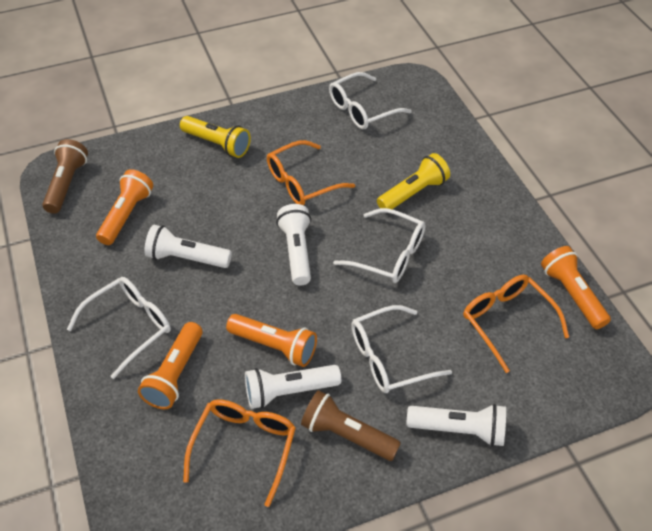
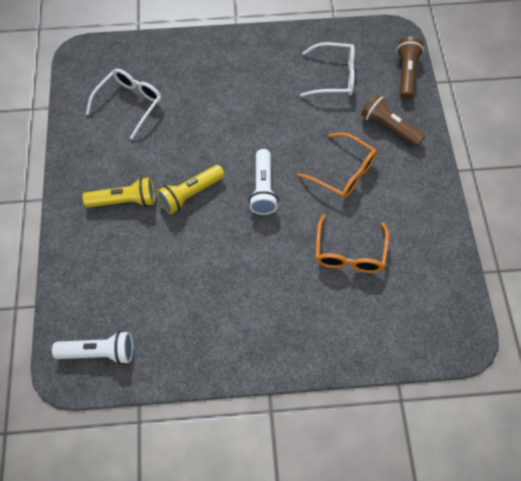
orange flashlight: [96,169,153,245] [138,322,202,409] [226,314,317,367] [541,246,611,329] = 4 -> none = 0
orange glasses: [183,399,296,507] [267,140,355,205] [463,275,569,373] = 3 -> [297,132,377,199] [315,214,389,273] = 2
white flashlight: [144,225,232,268] [245,365,341,409] [276,204,311,285] [407,404,506,447] = 4 -> [52,331,133,365] [249,149,279,215] = 2
white glasses: [67,277,171,379] [329,72,412,130] [333,208,426,283] [351,305,452,393] = 4 -> [86,69,162,140] [300,42,355,97] = 2

